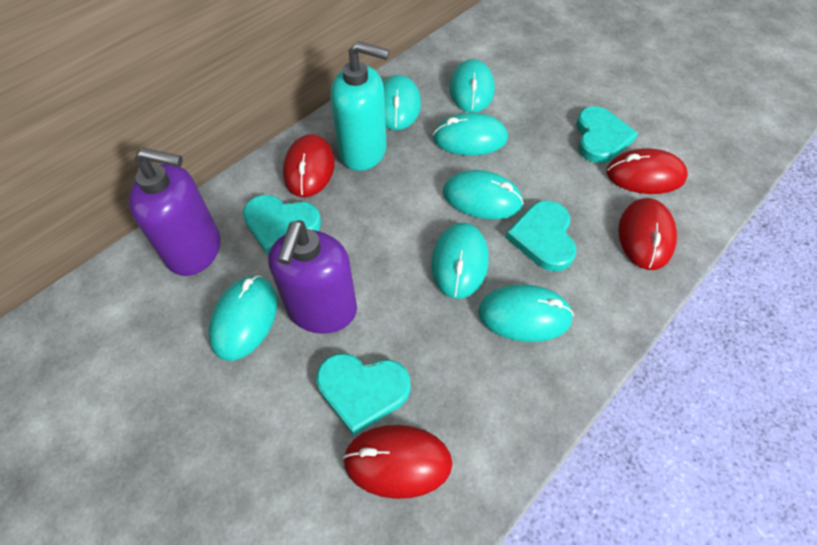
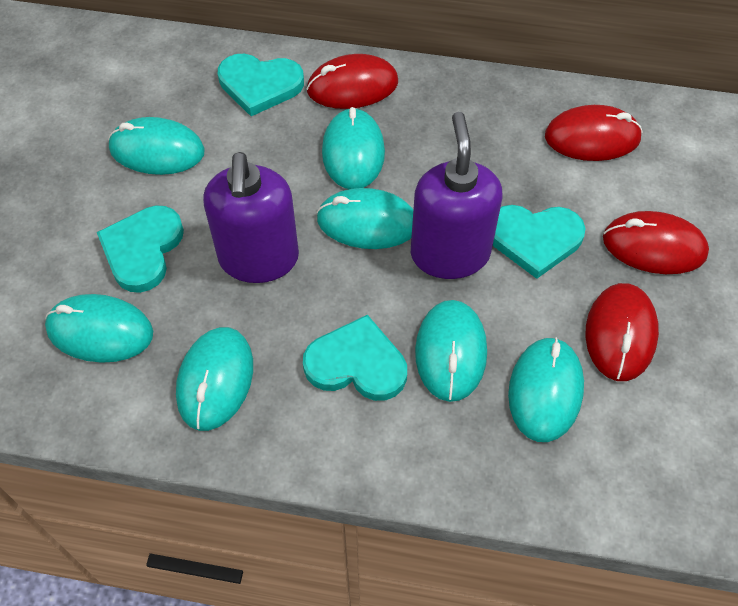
turquoise soap dispenser: [330,41,389,171] = 1 -> none = 0

